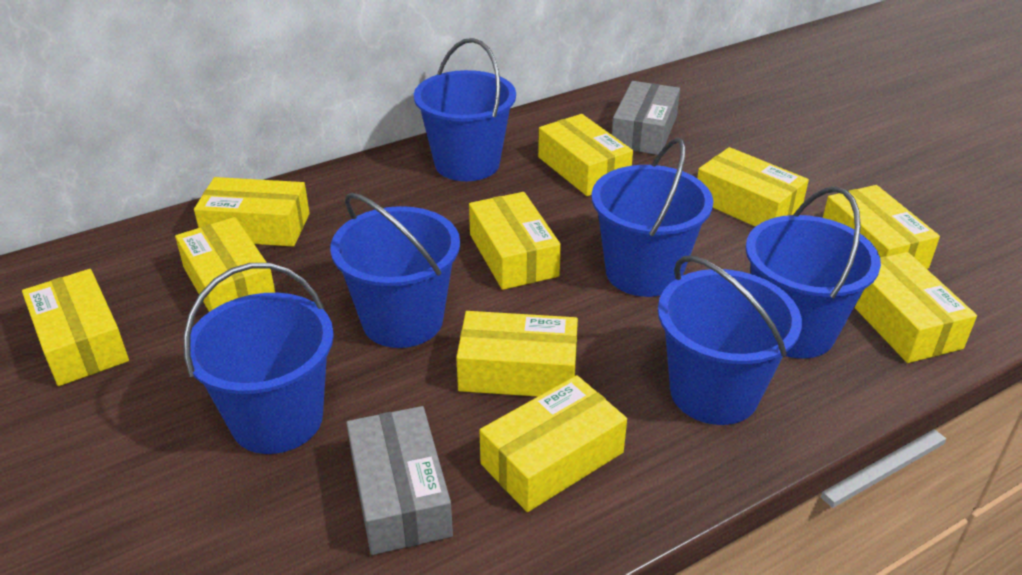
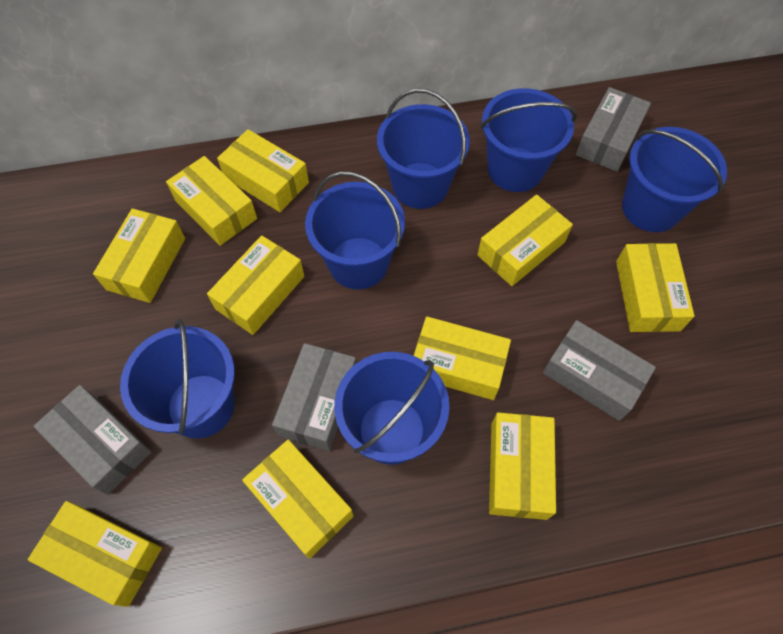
grey box: [346,406,453,555] [612,81,680,155] = 2 -> [34,385,152,495] [272,343,356,451] [543,320,656,421] [576,87,651,172] = 4

